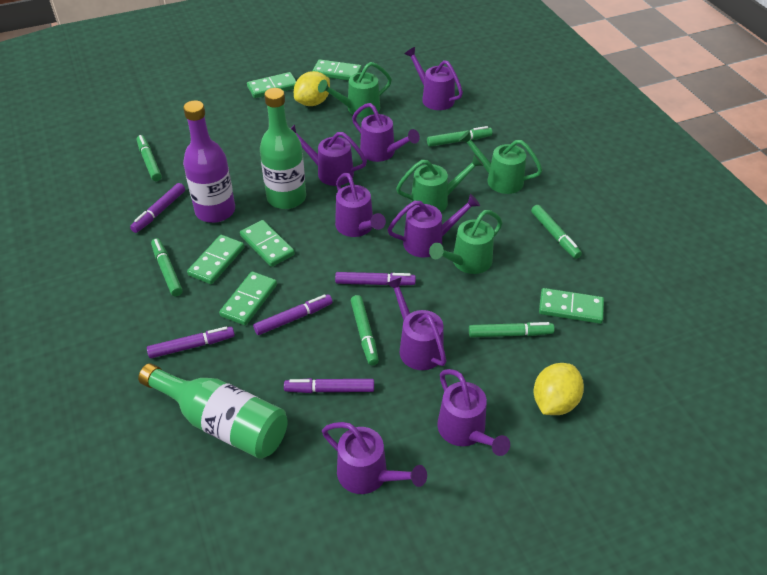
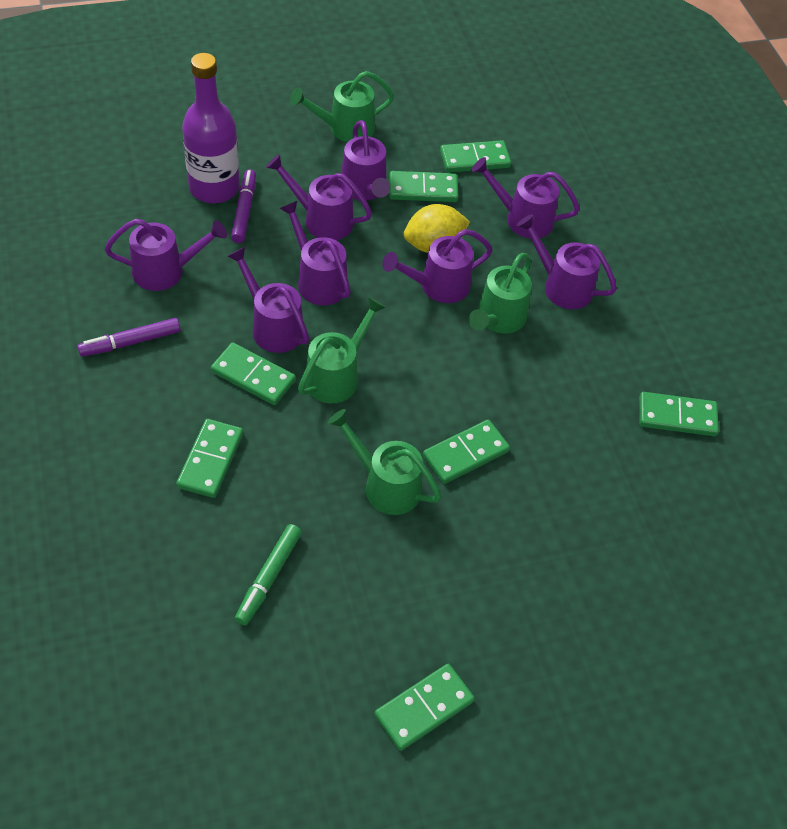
green bottle: [138,363,287,459] [260,88,306,209] = 2 -> none = 0
green domino: [187,235,244,284] [219,271,277,326] [240,220,295,267] [247,72,296,98] [312,59,362,81] [539,288,604,324] = 6 -> [176,419,243,498] [211,343,296,405] [375,664,475,751] [389,171,458,202] [423,420,510,484] [440,140,511,173] [639,392,719,436] = 7
green marker: [137,135,162,181] [151,238,183,296] [351,295,379,365] [427,126,493,147] [469,322,554,338] [531,205,582,259] = 6 -> [235,524,302,625] = 1
purple marker: [130,183,185,233] [147,327,235,358] [253,294,333,335] [284,378,374,393] [335,272,416,286] = 5 -> [77,318,181,357] [231,169,256,243] = 2
yellow lemon: [294,71,330,106] [534,363,584,415] = 2 -> [404,204,470,253] = 1

